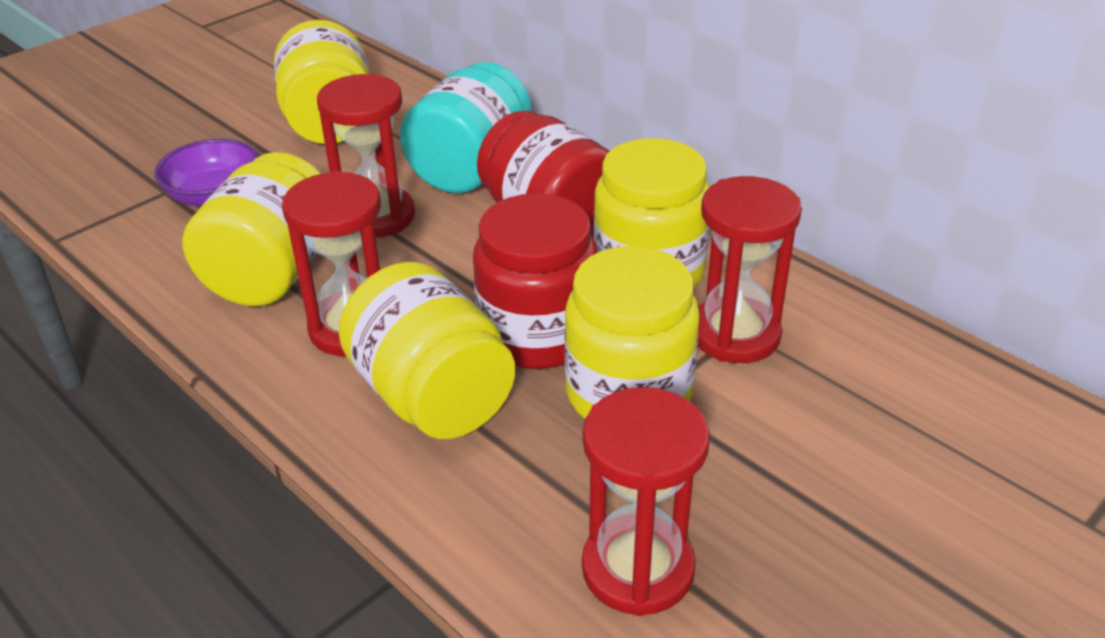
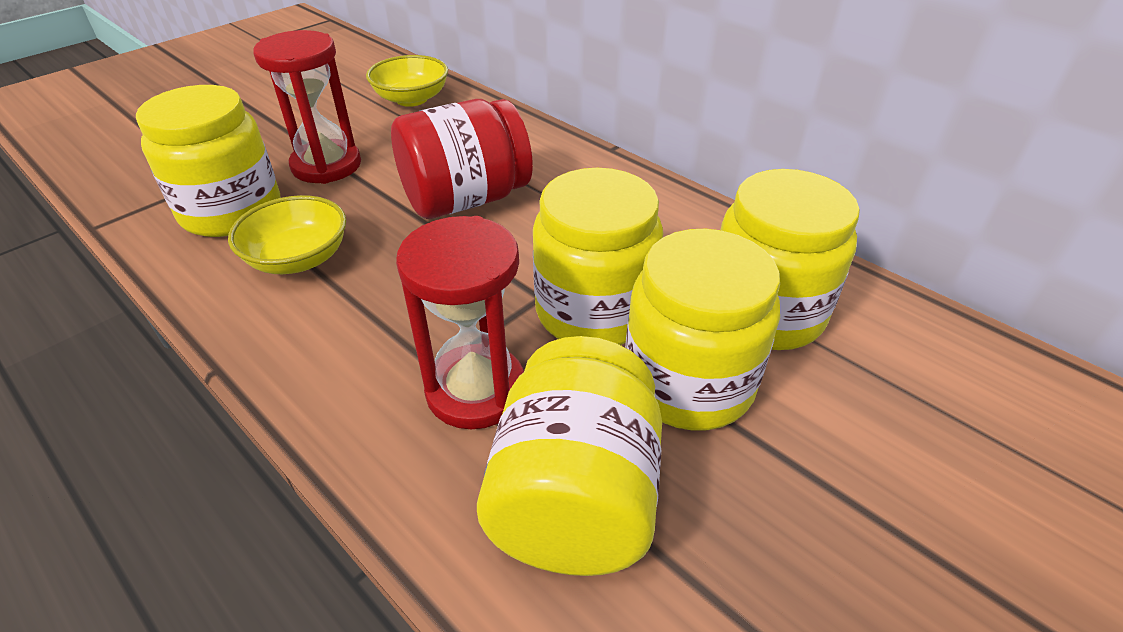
purple bowl: [154,139,259,206] = 1 -> none = 0
red hourglass: [282,171,381,356] [317,73,415,238] [582,387,710,616] [698,176,802,363] = 4 -> [253,30,361,184] [396,216,524,430] = 2
red jar: [473,193,598,369] [477,110,610,237] = 2 -> [391,99,533,219] = 1
turquoise jar: [400,62,531,194] = 1 -> none = 0
yellow bowl: none = 0 -> [228,195,346,274] [366,55,448,107] = 2

